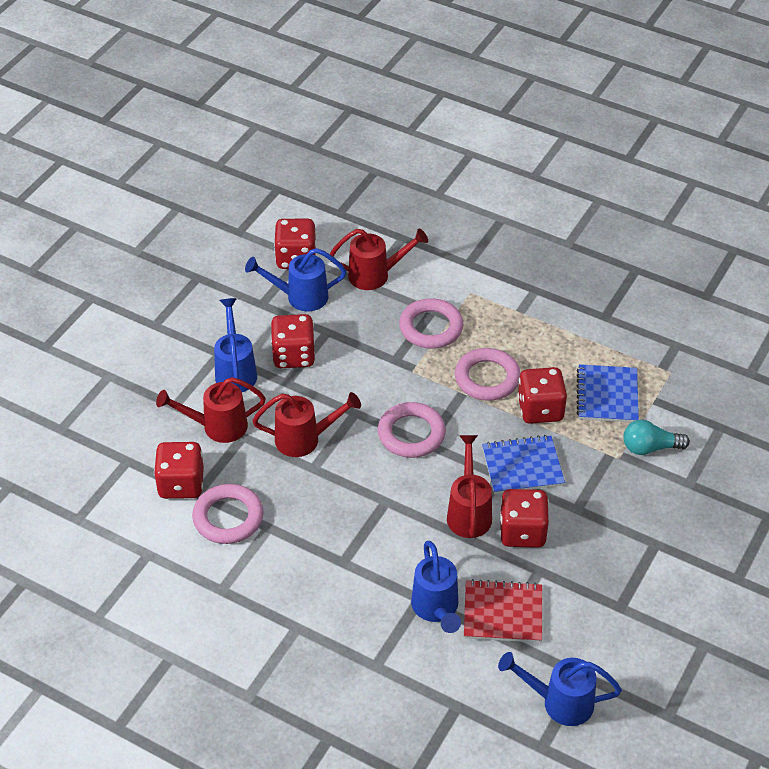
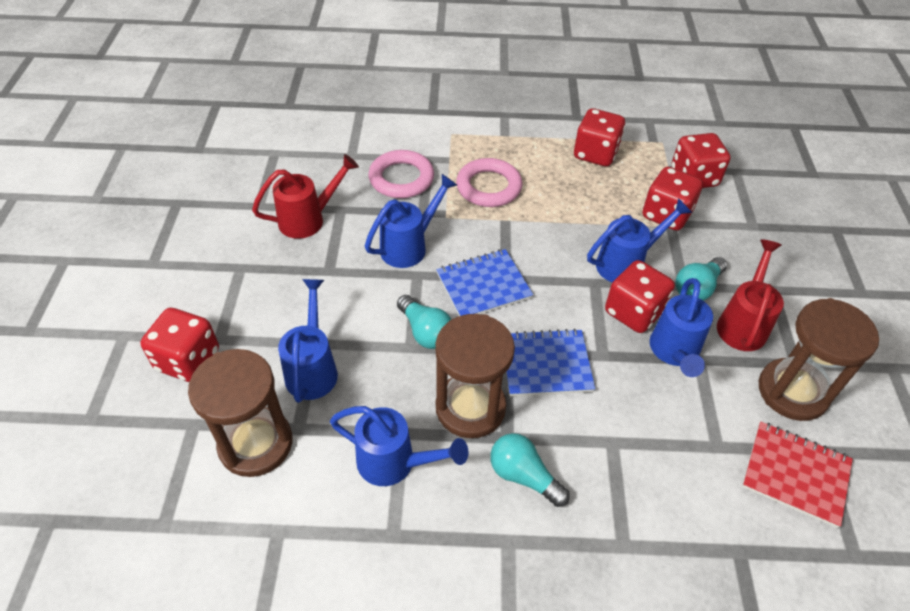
blue watering can: [214,298,257,392] [245,248,346,311] [411,541,461,633] [498,652,622,726] = 4 -> [278,279,338,403] [330,406,469,486] [365,174,457,268] [587,198,692,282] [650,278,713,377] = 5
brown hourglass: none = 0 -> [188,349,292,477] [435,314,515,438] [759,298,879,421] = 3
pink ring: [192,484,264,544] [378,402,446,458] [399,298,463,349] [455,348,521,401] = 4 -> [368,150,434,198] [456,158,522,207] = 2
red watering can: [156,377,266,443] [252,392,361,457] [330,228,428,290] [447,435,492,538] = 4 -> [252,154,359,239] [717,239,784,351] = 2
turquoise light bulb: [623,420,690,455] = 1 -> [397,295,451,349] [490,433,570,507] [675,257,727,301] = 3

